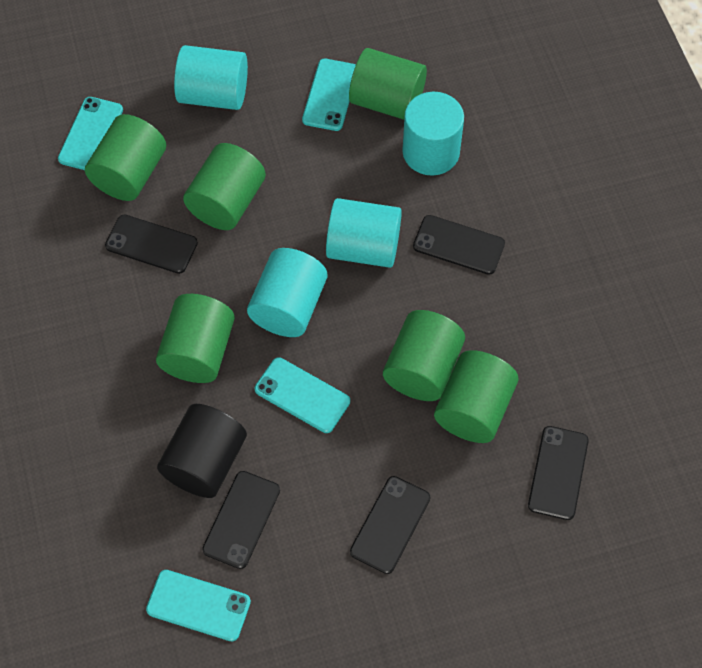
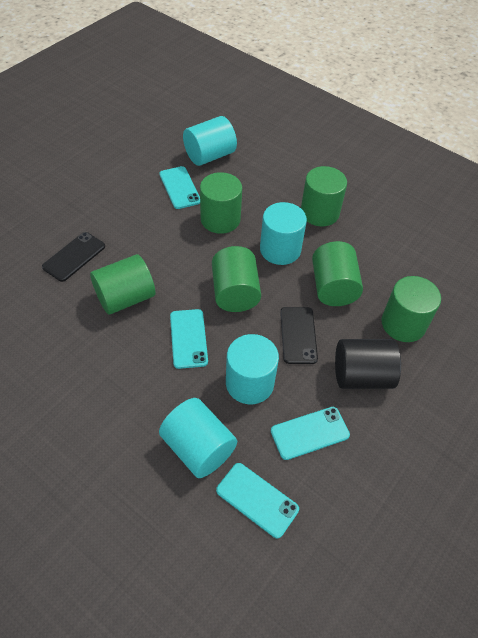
black phone: [105,214,198,274] [202,471,280,569] [350,476,430,574] [413,215,505,275] [528,426,589,520] = 5 -> [42,232,105,282] [280,307,318,364] = 2

